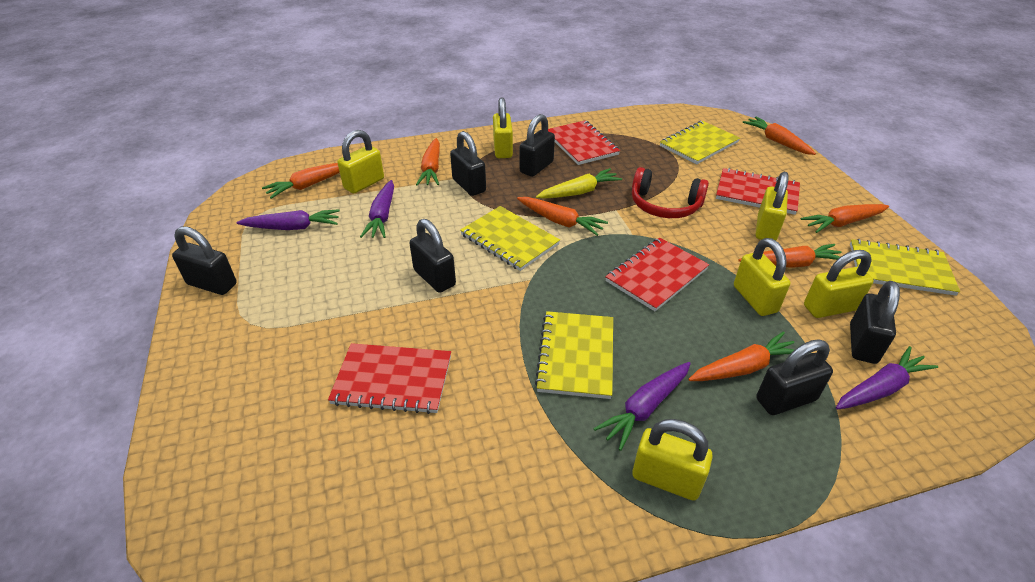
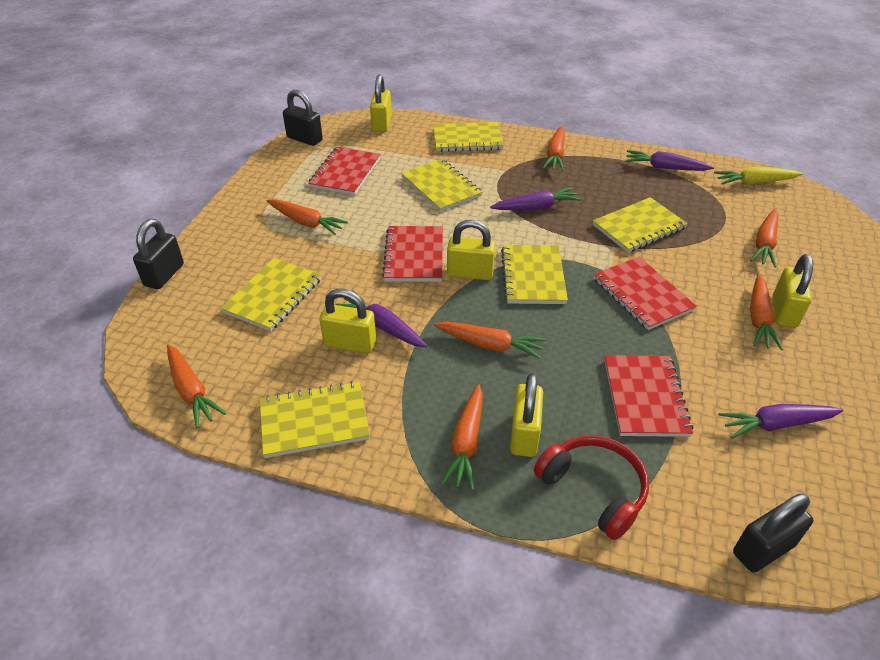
black padlock: [172,226,237,295] [409,219,456,293] [450,131,486,196] [520,114,555,177] [756,339,833,415] [850,281,900,364] = 6 -> [133,219,184,289] [283,90,323,146] [733,493,813,573] = 3
yellow notebook: [460,206,560,271] [535,311,613,399] [660,121,740,164] [850,239,960,296] = 4 -> [220,258,321,331] [260,381,370,458] [401,159,482,212] [433,122,504,152] [501,245,568,304] [593,197,688,253] = 6
yellow padlock: [337,130,384,193] [493,97,513,158] [632,419,713,501] [734,238,790,316] [756,172,789,241] [804,250,874,318] = 6 -> [319,289,376,353] [370,75,392,132] [447,220,495,280] [510,373,543,457] [773,254,813,328] = 5

